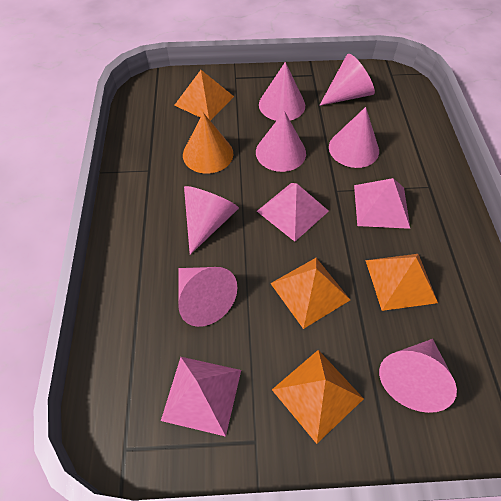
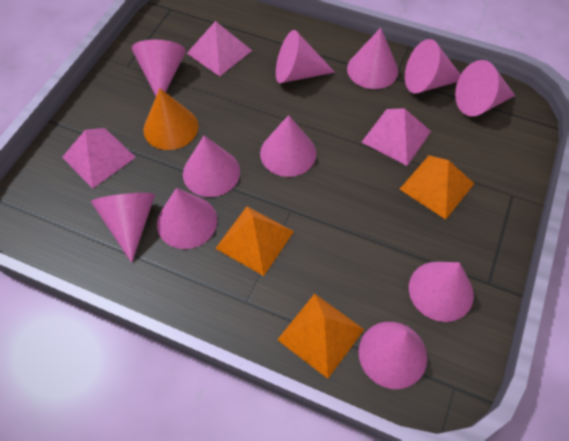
orange pyramid: [174,70,234,121] [270,258,350,329] [272,350,364,444] [365,254,438,311] = 4 -> [215,207,294,276] [277,294,364,379] [399,156,474,220] = 3
pink cone: [178,267,238,327] [184,186,239,255] [256,111,306,172] [259,62,305,121] [319,54,375,106] [329,107,379,168] [379,339,457,413] = 7 -> [91,193,155,263] [132,40,186,96] [157,188,217,249] [183,136,240,197] [260,115,316,177] [276,30,335,83] [347,28,398,89] [359,322,427,389] [405,39,461,93] [409,262,474,322] [455,60,515,116] = 11

